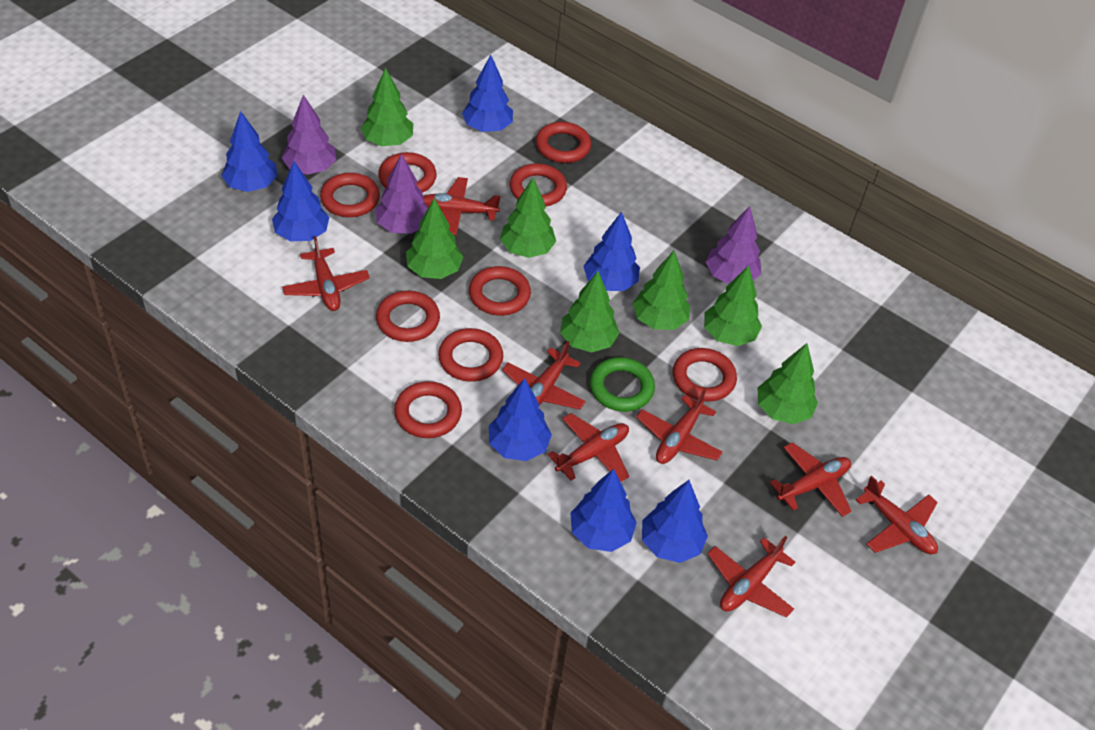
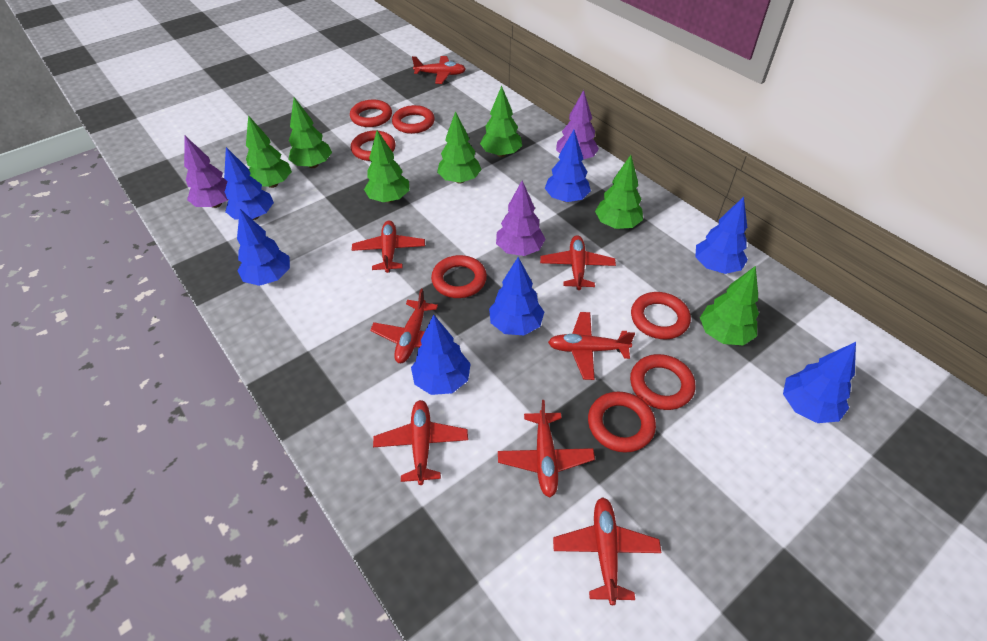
green ring: [590,357,655,412] = 1 -> none = 0
red ring: [320,173,380,217] [376,291,440,342] [378,152,437,193] [394,381,462,438] [438,328,503,382] [469,266,531,316] [509,163,567,207] [536,122,591,163] [673,348,737,402] = 9 -> [350,100,392,127] [350,131,396,161] [392,105,435,134] [431,255,487,298] [588,391,656,453] [630,354,695,410] [631,292,691,339] = 7

